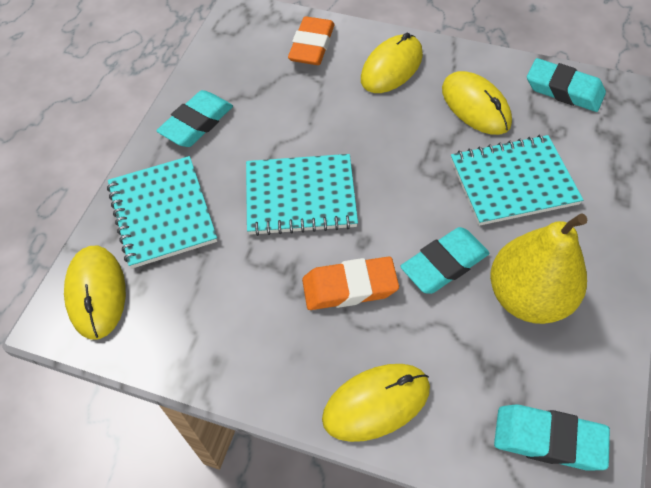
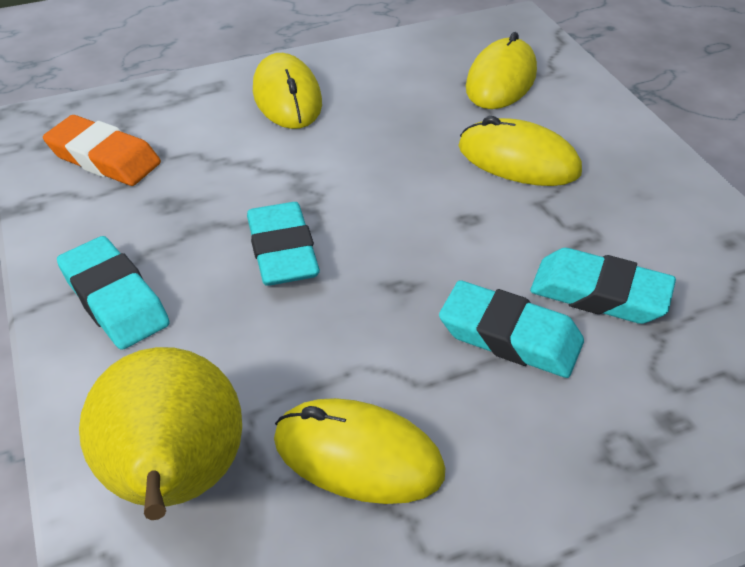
orange eraser: [288,16,335,65] [302,257,399,310] = 2 -> [43,115,161,186] = 1
turquoise notebook: [107,156,217,269] [246,154,358,236] [451,135,583,226] = 3 -> none = 0

